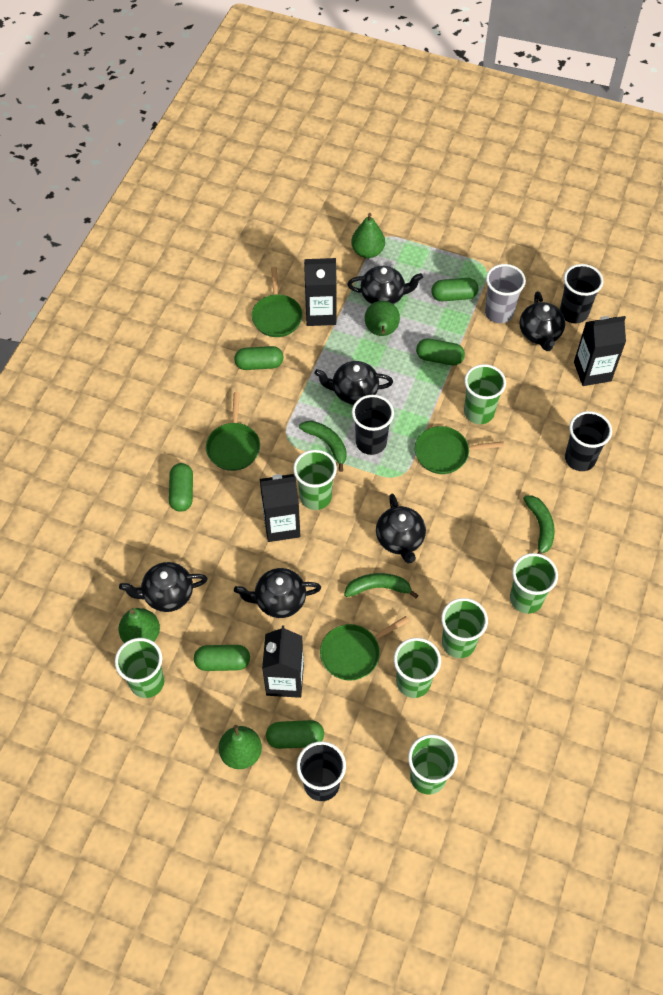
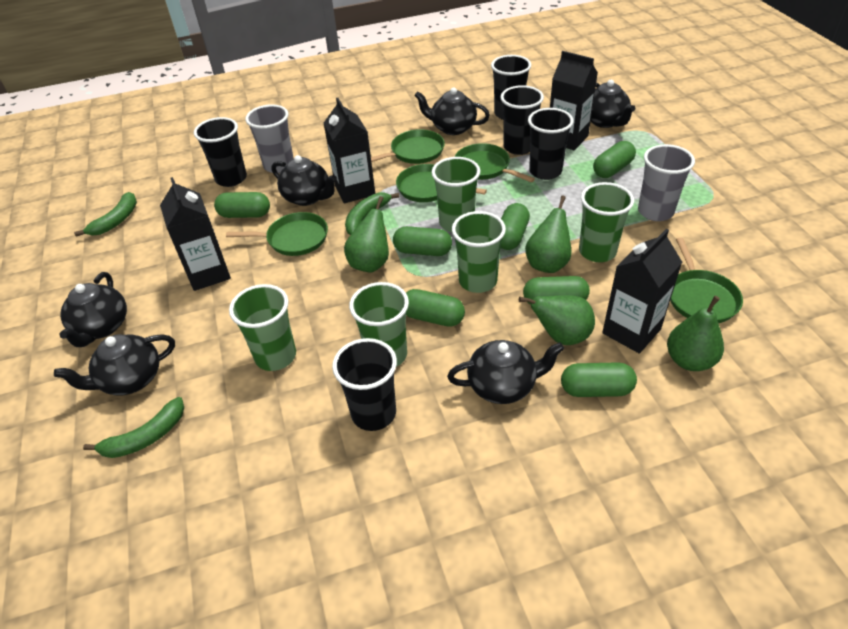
black cup: [297,741,346,801] [352,395,394,455] [560,264,603,323] [565,411,612,471] = 4 -> [194,117,247,187] [332,338,397,431] [491,55,531,120] [500,85,544,155] [528,108,574,180] = 5
green capsule: [169,463,193,512] [194,645,250,671] [234,346,283,370] [266,720,324,749] [416,338,465,366] [431,278,479,301] = 6 -> [214,192,270,218] [393,226,452,256] [406,289,465,327] [501,203,530,250] [523,276,590,305] [561,362,637,397] [593,141,636,178] = 7
green cup: [115,638,164,698] [293,450,337,510] [394,638,441,698] [408,735,458,795] [441,598,488,658] [464,364,506,424] [510,553,558,614] = 7 -> [229,284,296,371] [349,282,409,367] [431,157,480,232] [452,211,506,293] [579,182,634,262] = 5
green pan: [206,392,260,471] [252,267,303,337] [320,616,409,681] [415,426,504,474] = 4 -> [226,212,328,256] [371,129,445,164] [396,164,487,202] [454,143,535,182] [670,238,743,323] = 5
grey cup: [485,264,526,323] = 1 -> [245,104,294,173] [638,144,695,221] = 2

